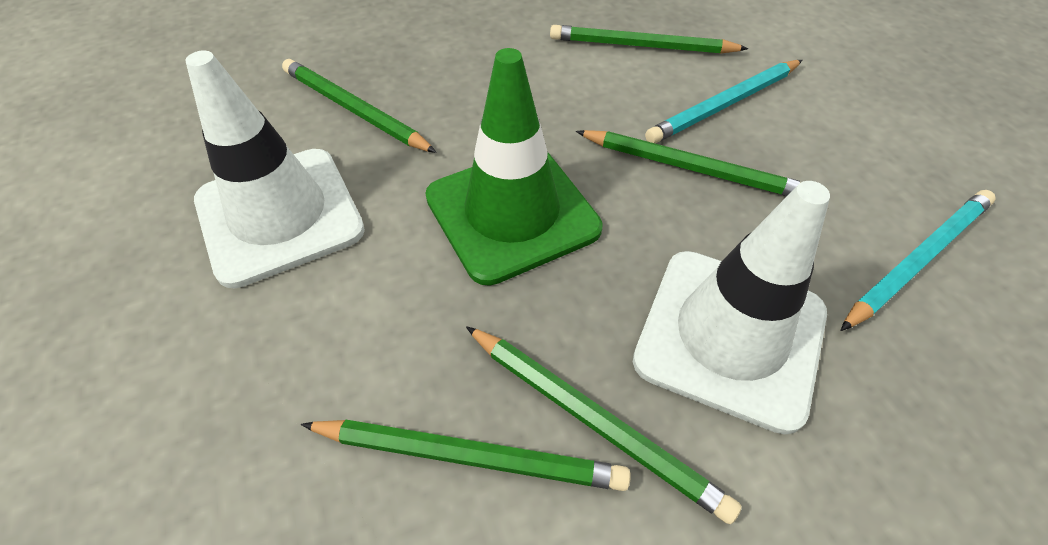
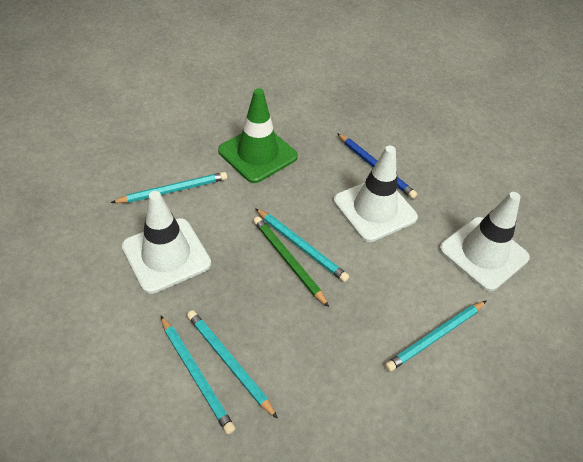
blue pencil: none = 0 -> [337,133,417,199] = 1
green pencil: [282,59,437,153] [301,420,631,491] [466,326,741,524] [550,25,749,54] [576,130,800,196] = 5 -> [253,216,329,307] = 1
turquoise pencil: [645,60,803,143] [840,190,996,331] = 2 -> [111,172,227,203] [160,315,235,434] [187,310,278,419] [255,208,349,282] [385,301,486,372] = 5
white traffic cone: [186,50,365,288] [633,181,830,435] = 2 -> [122,191,211,294] [334,146,418,242] [439,192,530,291] = 3

